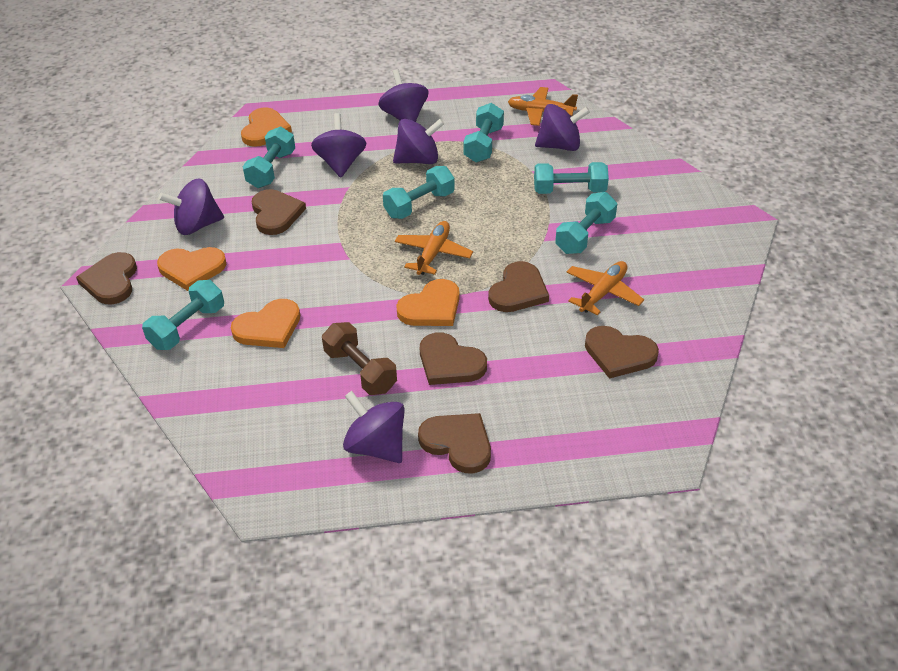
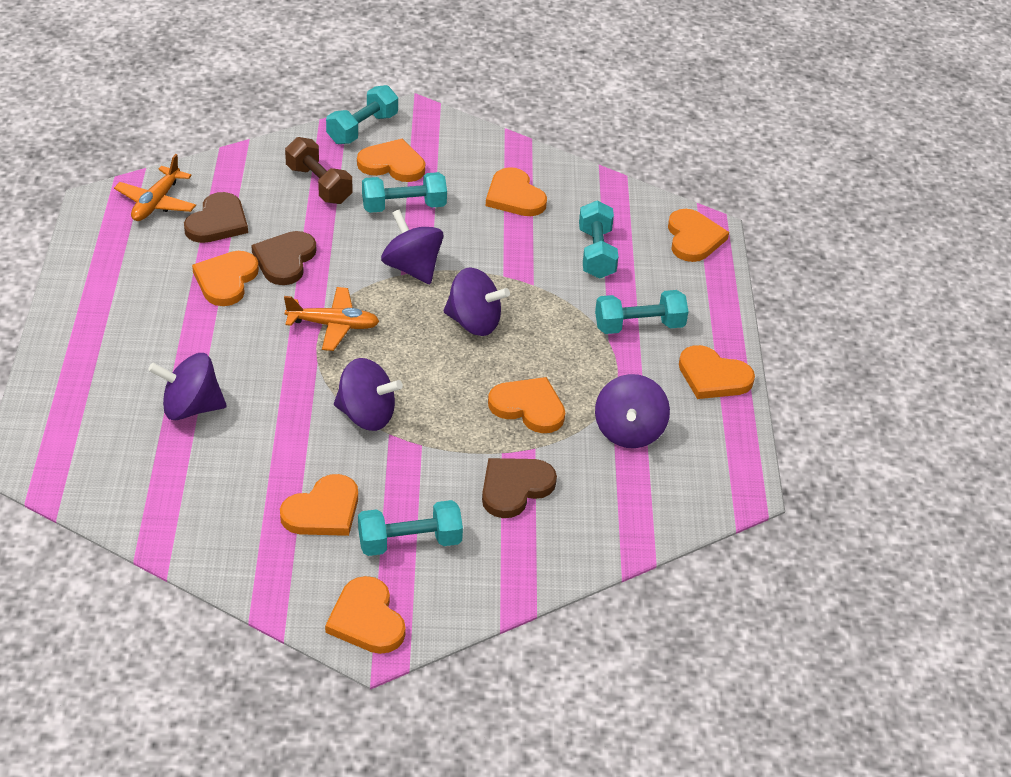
brown heart: [76,252,137,305] [252,189,306,235] [418,413,491,473] [420,333,487,385] [488,261,549,312] [585,326,659,379] = 6 -> [184,192,248,243] [251,231,316,285] [482,458,557,518] = 3
orange heart: [157,247,226,291] [231,299,300,348] [241,107,292,147] [396,279,460,326] = 4 -> [192,251,259,306] [280,474,358,536] [325,576,406,654] [357,139,425,182] [486,167,547,216] [488,377,565,433] [668,209,729,262] [679,345,755,399] = 8
orange plane: [395,221,473,275] [508,87,578,126] [567,261,644,315] = 3 -> [114,154,196,221] [284,287,380,351] = 2
purple spinning top: [159,178,224,235] [311,113,366,177] [343,391,405,463] [378,69,429,122] [393,119,444,164] [535,104,590,151] = 6 -> [148,353,226,420] [334,358,403,431] [381,210,444,284] [444,267,510,336] [595,374,670,448] = 5
turquoise dumbbell: [142,280,224,350] [243,127,295,188] [383,166,455,219] [463,103,504,163] [534,162,609,194] [555,192,617,254] = 6 -> [326,85,398,144] [358,500,463,556] [362,172,447,213] [579,200,618,279] [595,290,688,334] = 5

